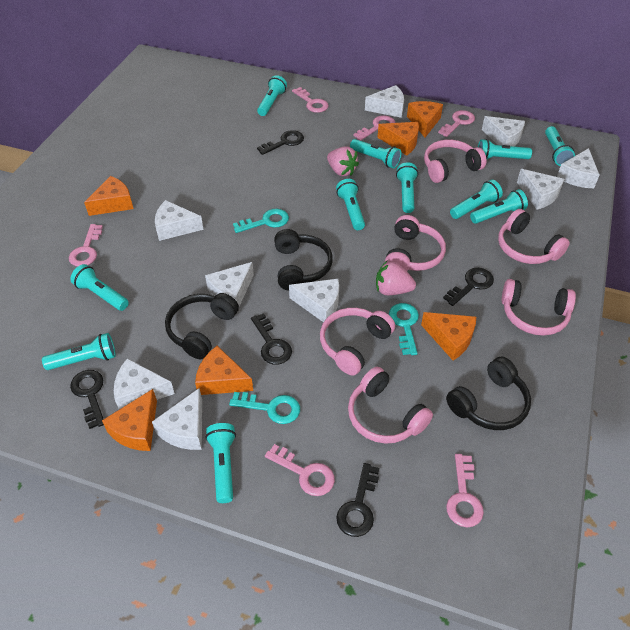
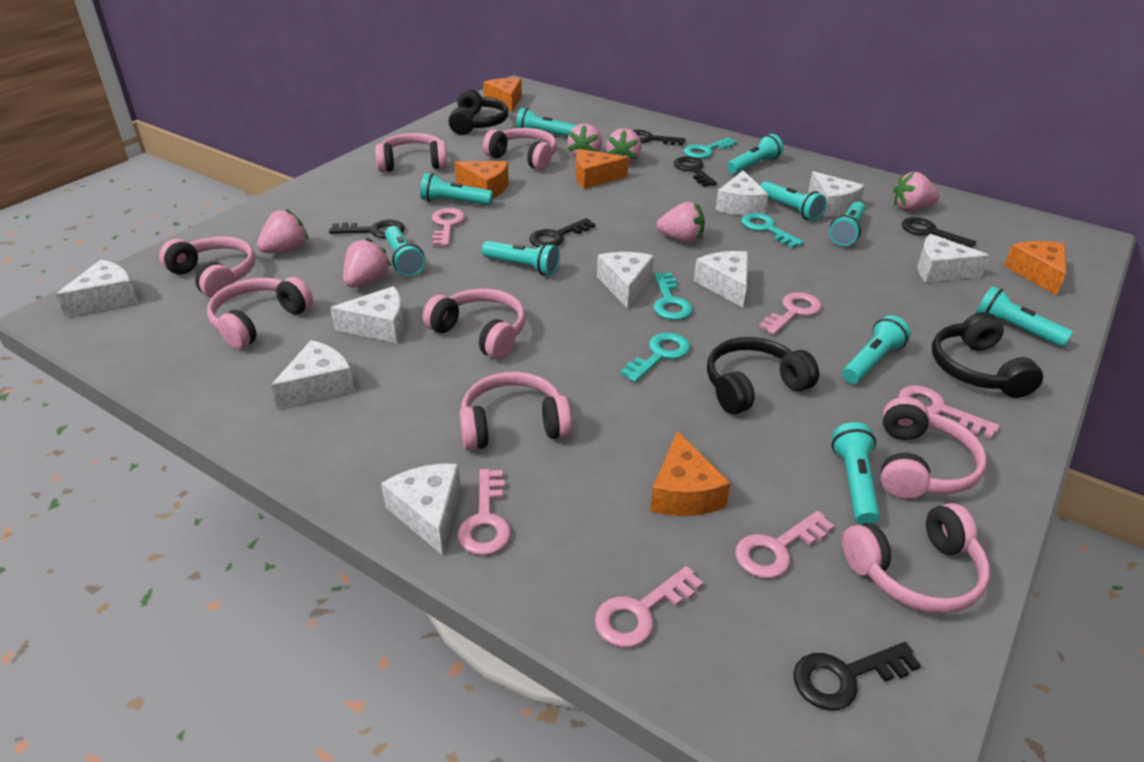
black key: [70,370,104,429] [251,313,292,365] [257,130,304,155] [336,463,379,537] [443,268,494,306] = 5 -> [329,220,405,238] [529,218,595,247] [632,130,686,146] [674,156,717,187] [793,642,921,710] [901,217,976,247] = 6
orange cheese: [84,176,134,216] [102,389,157,451] [195,346,253,395] [377,122,419,156] [407,101,443,137] [421,312,476,360] = 6 -> [455,161,509,198] [483,78,522,112] [576,149,628,189] [650,431,731,516] [1004,241,1066,296] = 5
pink headphones: [320,308,395,375] [348,367,433,444] [385,215,446,271] [424,140,487,183] [498,209,570,264] [502,279,576,336] = 6 -> [159,236,256,298] [207,277,313,349] [375,133,448,172] [423,288,525,359] [459,372,572,451] [483,128,557,170] [842,503,990,613] [881,397,987,499] = 8
pink strawberry: [327,147,359,176] [376,261,416,295] = 2 -> [257,209,308,253] [343,238,392,287] [568,123,602,157] [606,128,641,164] [656,202,705,243] [893,172,940,211] = 6
turquoise flashlight: [42,333,116,370] [70,264,129,311] [205,423,236,503] [257,75,287,116] [336,179,365,230] [350,139,401,168] [396,162,418,213] [450,180,503,219] [470,189,528,224] [478,139,532,160] [545,126,575,166] = 11 -> [385,226,425,277] [420,173,493,205] [482,241,560,276] [516,108,577,137] [727,134,783,174] [760,181,826,221] [829,201,865,246] [832,422,880,525] [842,315,911,384] [976,286,1073,347] = 10
turquoise key: [229,392,300,424] [233,209,289,233] [389,303,419,355] = 3 -> [620,332,690,383] [653,272,693,320] [684,137,737,159] [741,213,804,248] = 4

